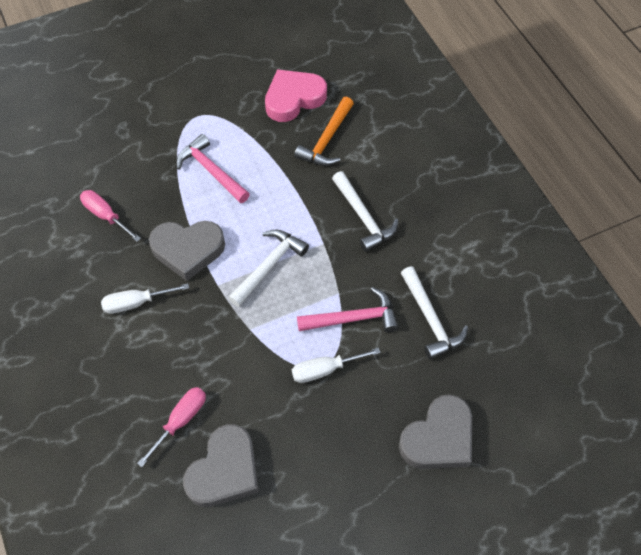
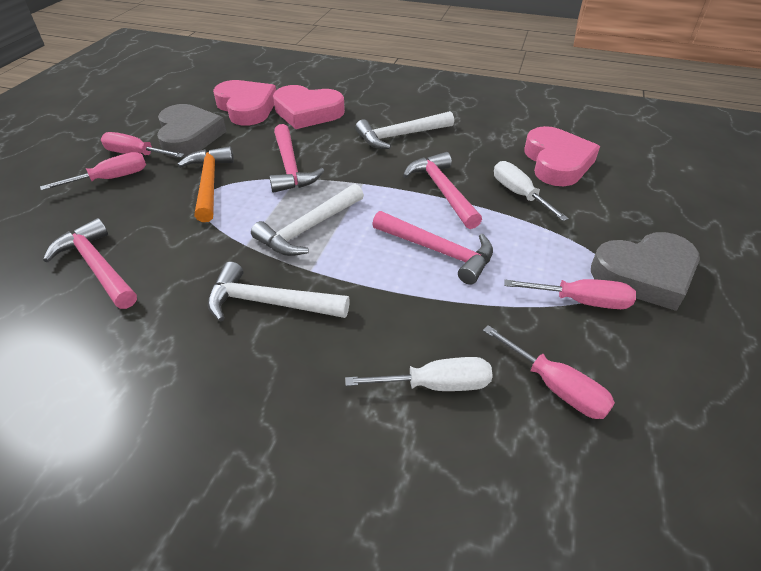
grey heart: [149,221,225,281] [183,424,259,507] [399,394,472,469] = 3 -> [157,104,226,158] [591,232,700,311] = 2
pink hammer: [176,134,250,203] [297,287,399,332] = 2 -> [43,218,137,309] [269,124,324,193] [372,211,493,285] [403,152,482,229] = 4
pink heart: [265,69,327,122] = 1 -> [213,80,276,126] [273,85,345,129] [524,126,600,186] = 3
pink screwdriver: [80,190,141,242] [137,387,206,467] = 2 -> [40,152,146,191] [101,132,185,158] [483,325,615,419] [504,279,636,309] = 4

